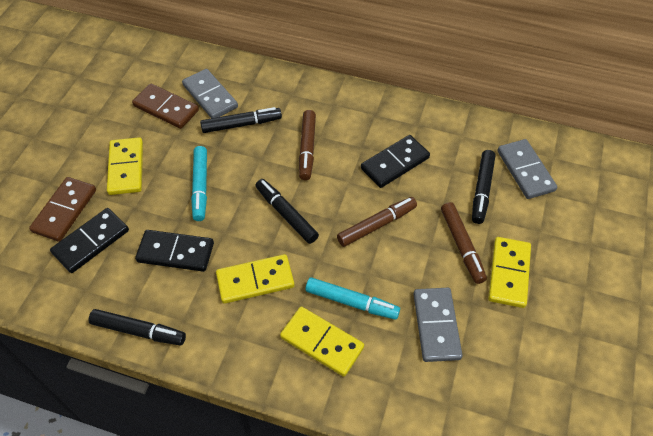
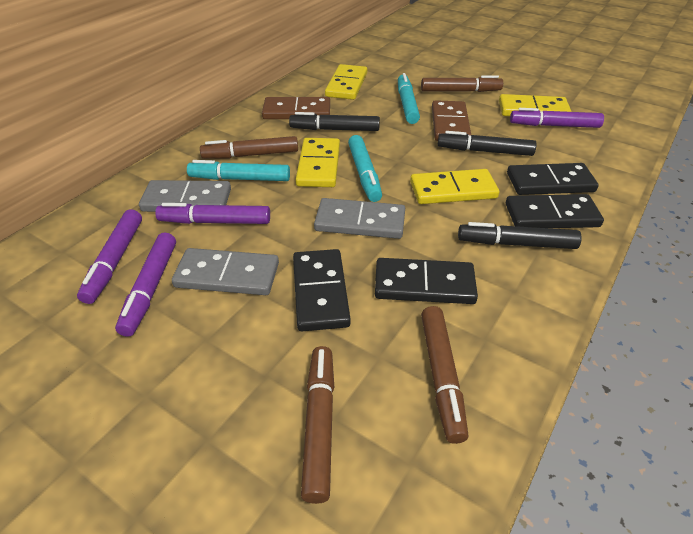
black domino: [50,208,129,273] [135,230,214,272] [361,135,430,188] = 3 -> [293,249,351,331] [375,258,478,304] [506,194,604,228] [507,163,598,195] = 4
black marker: [88,309,186,346] [200,107,282,133] [255,179,319,244] [472,150,496,224] = 4 -> [289,112,380,131] [438,131,537,156] [458,222,582,249] = 3
brown marker: [299,110,316,180] [337,197,417,247] [441,202,487,284] = 3 -> [200,136,298,159] [301,346,334,504] [421,75,503,92] [421,306,468,444] = 4
purple marker: none = 0 -> [77,209,142,304] [115,233,176,337] [155,203,270,224] [510,108,604,128] = 4
turquoise marker: [191,146,207,221] [305,277,400,320] = 2 -> [187,160,290,181] [348,135,382,202] [398,73,420,124] = 3

